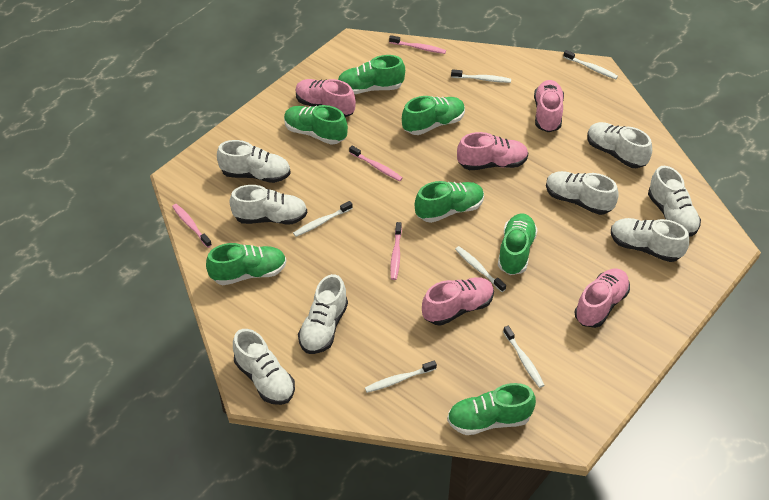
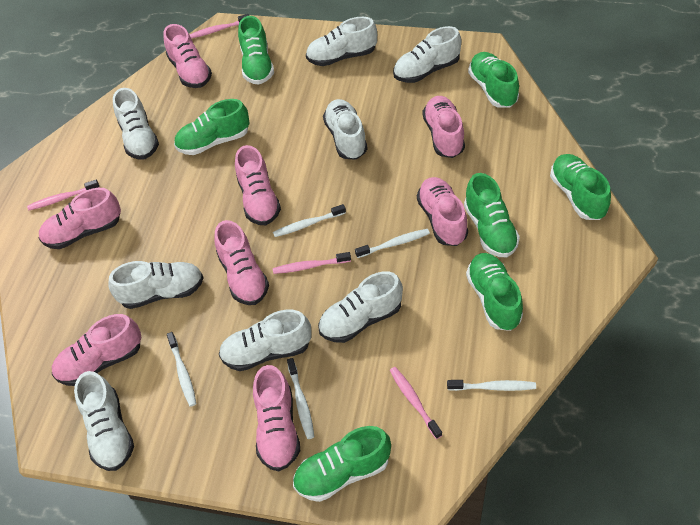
pink shoe: [296,79,356,117] [422,277,494,326] [457,132,528,170] [534,80,564,132] [574,268,630,328] = 5 -> [39,188,121,249] [52,314,142,386] [164,24,212,88] [215,220,269,305] [235,145,281,225] [253,365,300,471] [417,177,468,246] [422,96,465,158] = 8
white toothbrush: [293,201,353,237] [365,360,437,393] [451,69,511,83] [455,246,506,292] [503,326,545,388] [563,50,618,79] = 6 -> [167,332,196,407] [273,204,346,237] [287,358,314,439] [355,229,430,258] [447,380,536,391] = 5

